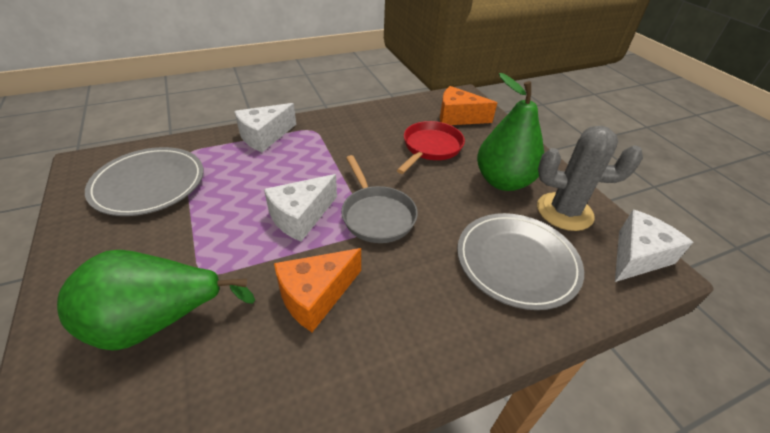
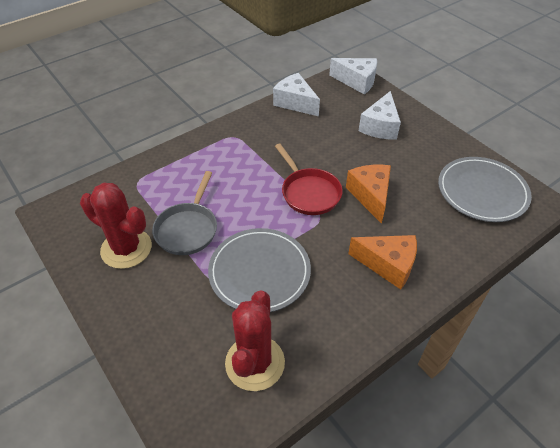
green pear: [57,250,255,350] [477,73,544,191] = 2 -> none = 0
grey cactus: [537,126,643,231] = 1 -> none = 0
red cactus: none = 0 -> [80,183,152,269] [225,290,285,391] = 2

